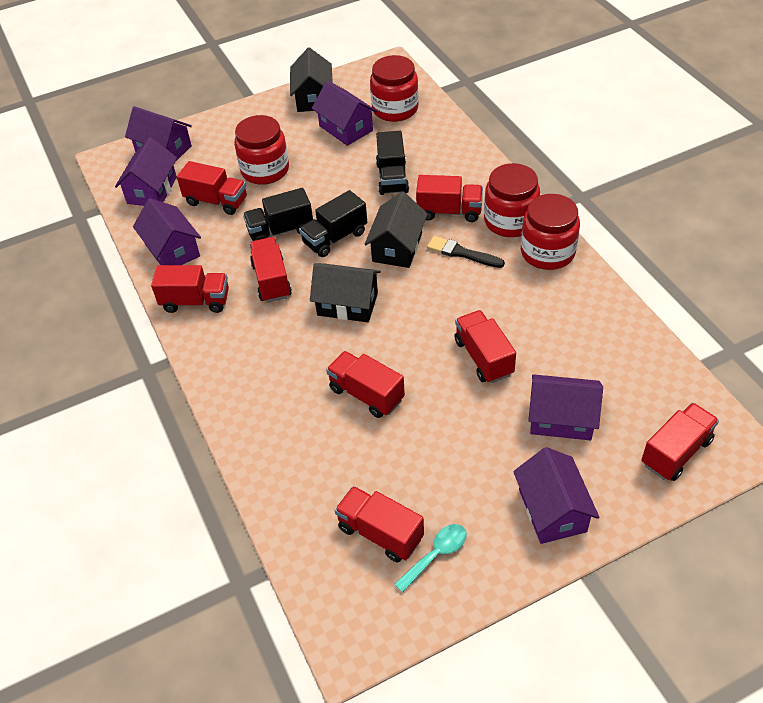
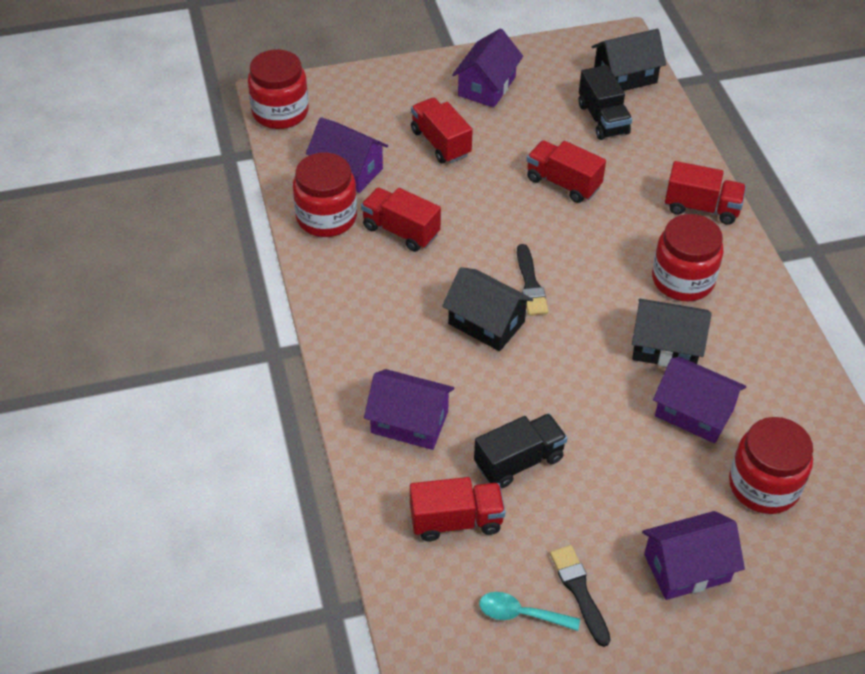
black brush: [427,236,505,268] = 1 -> [517,244,549,316] [550,545,611,647] = 2
black truck: [243,188,313,241] [299,190,367,257] [376,131,409,195] = 3 -> [474,414,567,488] [579,65,632,140] = 2
purple house: [115,137,177,206] [125,106,192,162] [133,198,201,265] [312,81,377,146] [513,447,599,544] [528,374,603,440] = 6 -> [306,117,388,193] [364,369,454,450] [452,28,523,108] [642,511,745,600] [653,357,746,443] = 5
red truck: [151,265,229,313] [177,161,247,215] [250,237,292,302] [326,351,405,418] [335,486,424,563] [416,175,483,222] [454,310,516,383] [641,403,719,481] = 8 -> [361,187,441,252] [410,477,505,541] [411,97,473,164] [527,140,606,203] [665,161,746,225] = 5

